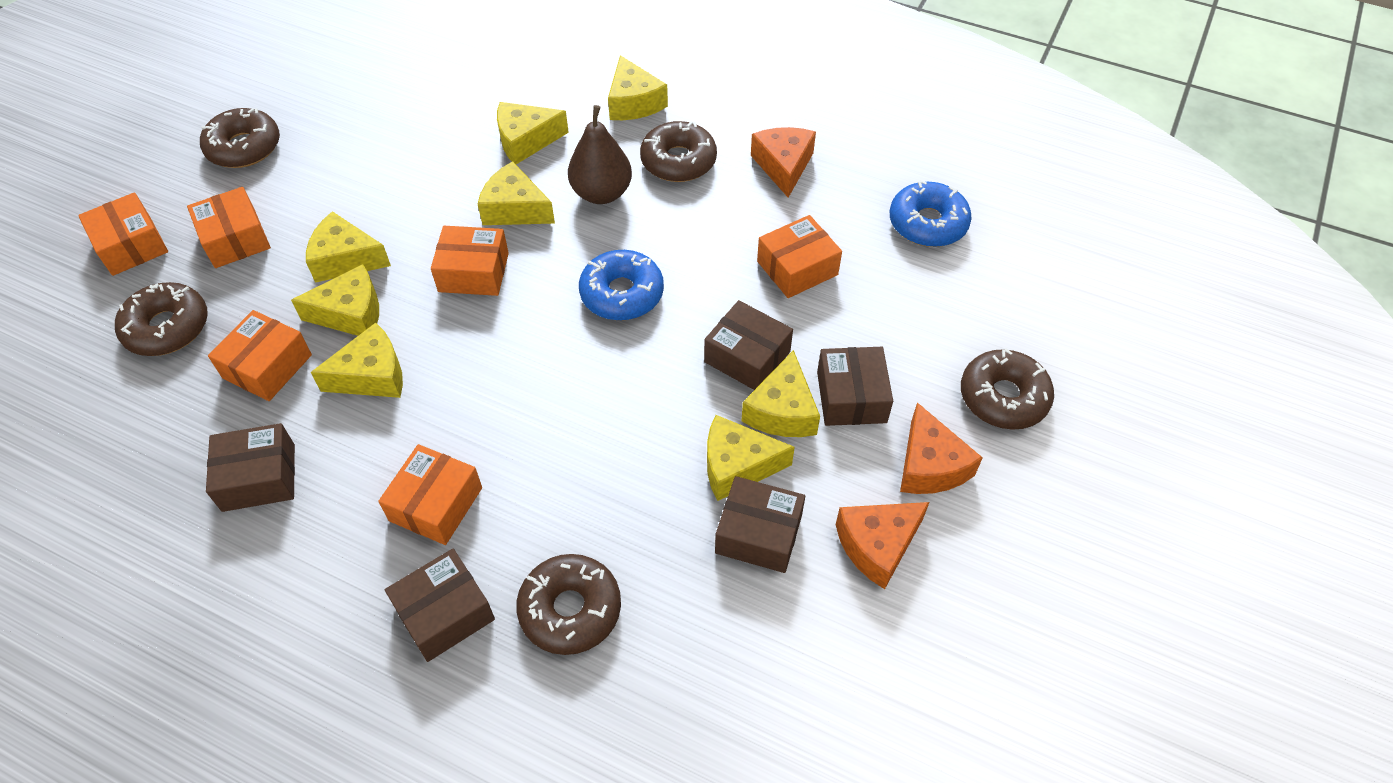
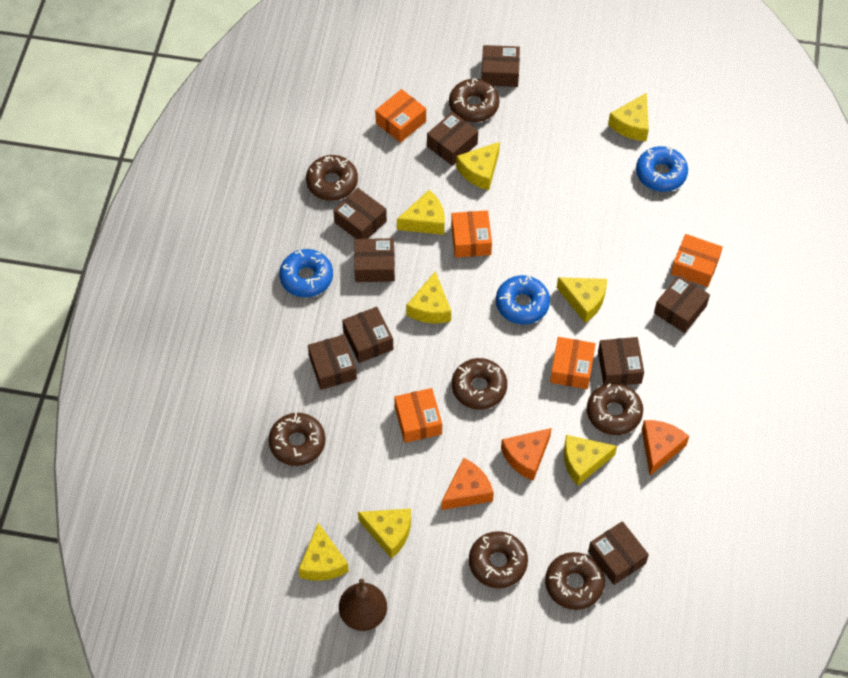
blue donut: [579,250,664,320] [890,180,972,247] = 2 -> [279,249,333,297] [496,275,550,324] [636,146,688,192] = 3
brown box: [206,423,295,512] [385,549,495,662] [704,300,793,390] [715,476,805,573] [817,347,893,426] = 5 -> [308,335,357,390] [333,188,387,239] [342,307,393,363] [354,238,395,282] [427,112,478,166] [481,45,520,87] [588,521,649,585] [598,337,644,385] [654,275,710,333] = 9
brown donut: [115,282,208,356] [200,108,280,168] [516,554,621,655] [640,121,717,182] [961,348,1054,430] = 5 -> [268,412,326,466] [306,155,358,201] [449,78,500,122] [452,358,507,410] [469,531,528,588] [545,552,605,610] [587,383,643,435] = 7
orange box: [78,192,168,276] [187,187,271,268] [208,310,312,401] [378,444,482,545] [431,226,509,296] [757,215,842,298] = 6 -> [375,89,426,143] [394,388,442,443] [451,210,492,258] [550,337,596,389] [671,234,723,287] = 5

